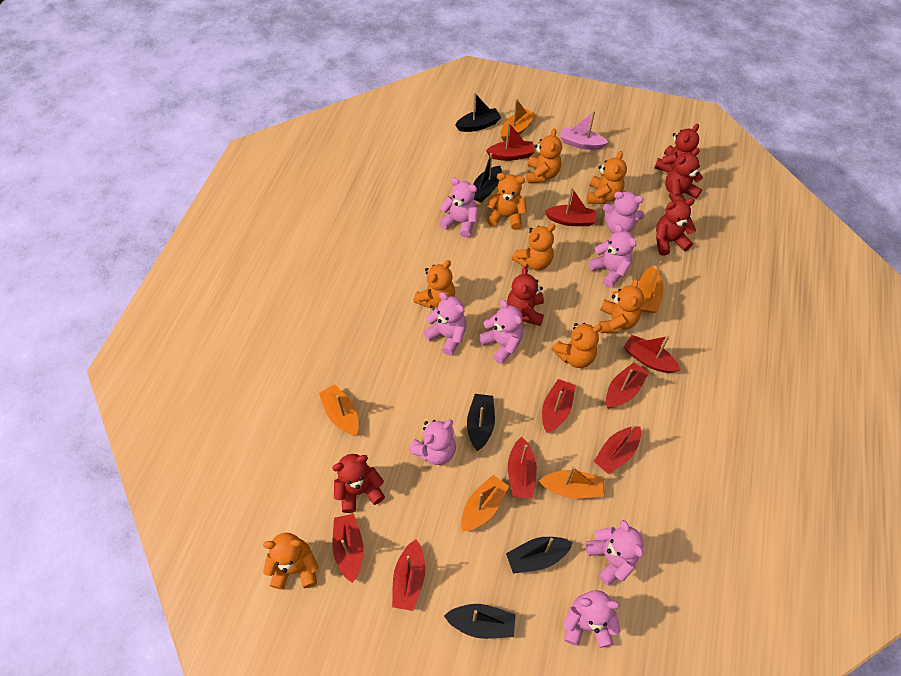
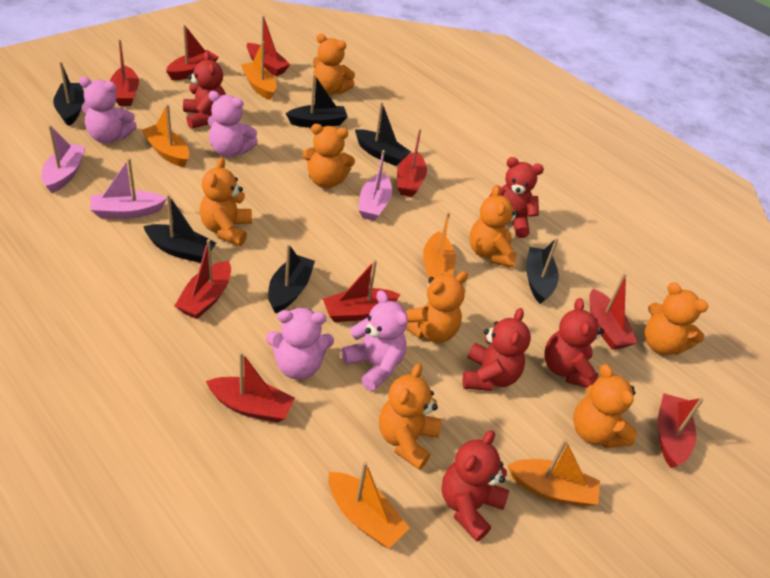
black boat: [444,604,516,639] [455,93,501,132] [467,394,495,451] [473,153,502,203] [506,537,573,574] = 5 -> [53,62,84,126] [143,194,216,263] [268,244,315,313] [286,74,348,128] [355,102,411,166] [526,238,559,304] = 6
pink boat: [560,111,608,150] = 1 -> [42,125,86,193] [90,158,167,219] [358,150,392,221] = 3
pink teddy bear: [409,420,456,465] [423,292,467,355] [439,178,478,238] [479,300,523,364] [563,590,621,648] [585,520,644,586] [588,224,636,288] [603,191,644,234] = 8 -> [79,77,137,143] [208,91,258,157] [266,307,334,380] [342,290,408,391] = 4

